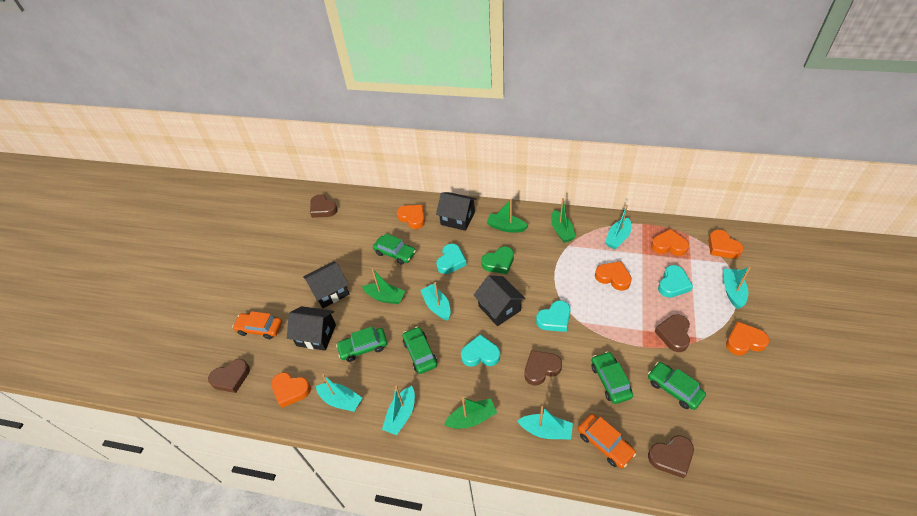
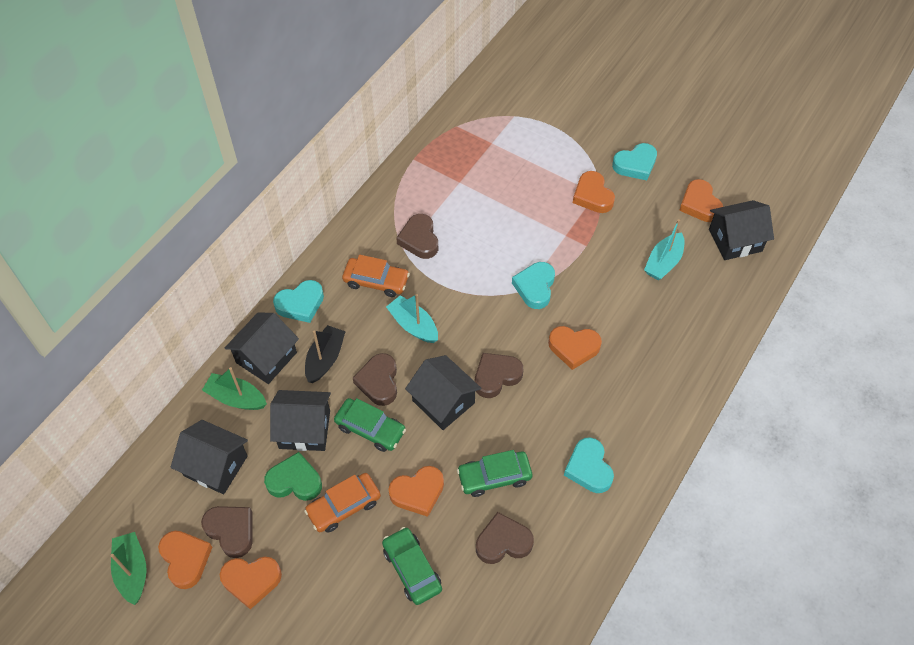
black boat: none = 0 -> [305,325,346,383] = 1
black house: [287,306,336,351] [303,261,349,308] [436,192,477,231] [474,275,526,326] = 4 -> [171,420,248,494] [225,313,299,384] [270,390,331,451] [405,355,481,430] [709,200,774,260] = 5
green boat: [362,268,405,304] [444,397,497,429] [487,199,528,233] [551,198,576,243] = 4 -> [110,532,146,605] [202,367,267,410] = 2
green car: [336,327,387,362] [373,234,416,265] [402,327,437,374] [592,352,633,404] [648,362,706,410] = 5 -> [334,398,406,452] [382,527,442,605] [457,450,532,497] = 3
turquoise boat: [316,374,362,412] [382,386,415,435] [420,282,451,321] [517,406,573,439] [605,205,631,250] [724,267,751,309] = 6 -> [386,294,438,343] [644,219,684,280] = 2

